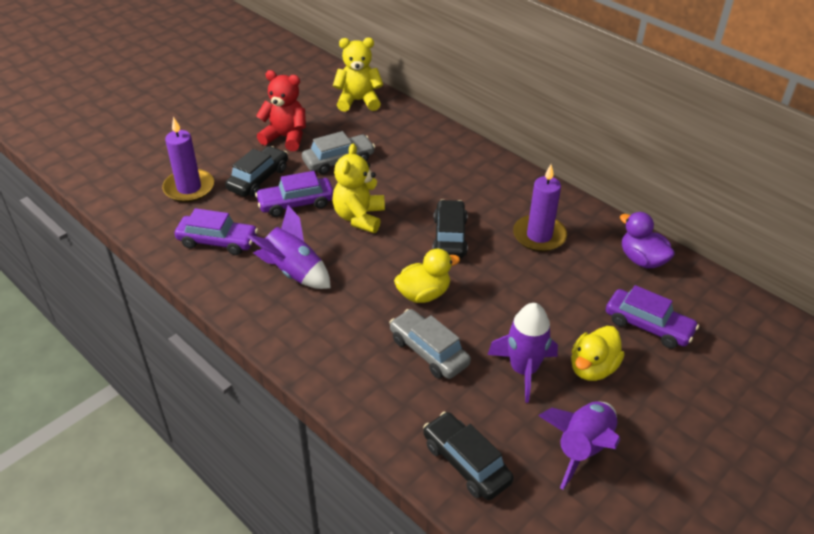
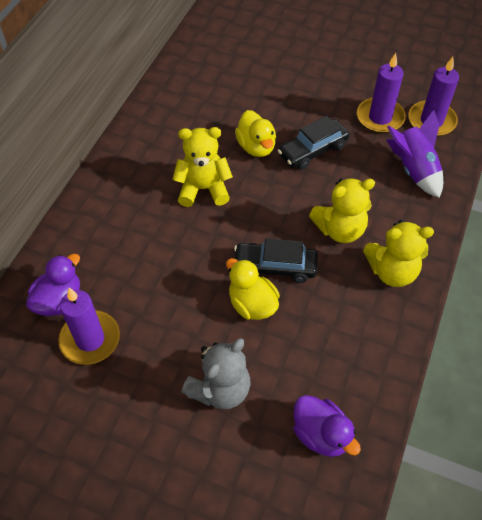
black car: [225,146,288,197] [423,412,514,500] [433,199,468,258] = 3 -> [234,238,318,283] [278,116,350,170] = 2
grey car: [302,131,375,175] [389,309,471,379] = 2 -> none = 0
grey teddy bear: none = 0 -> [182,338,250,409] = 1
purple candle: [162,117,214,202] [513,165,567,252] = 2 -> [58,288,120,365] [357,53,406,133] [408,57,459,136] = 3
purple car: [175,208,258,255] [255,171,333,217] [606,285,699,348] = 3 -> none = 0
purple duck: [620,212,675,268] = 1 -> [26,254,80,316] [293,395,361,457] = 2
purple rocket: [247,205,331,289] [488,303,558,403] [539,402,620,489] = 3 -> [386,110,443,198] = 1
red teddy bear: [256,70,306,151] = 1 -> none = 0
yellow teddy bear: [332,144,385,233] [333,38,383,112] = 2 -> [172,127,233,207] [309,178,375,243] [363,220,434,287] = 3

